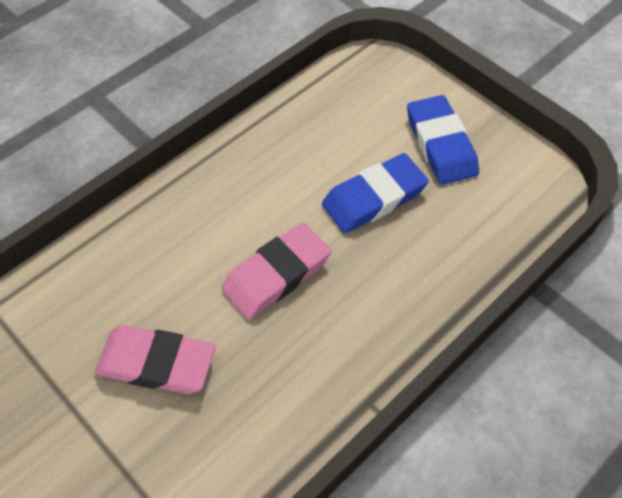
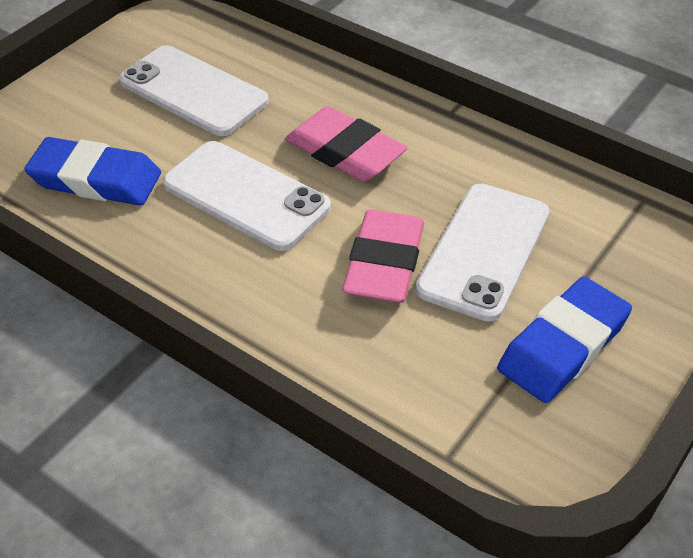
white phone: none = 0 -> [119,45,269,136] [163,141,331,251] [416,184,549,322] = 3

